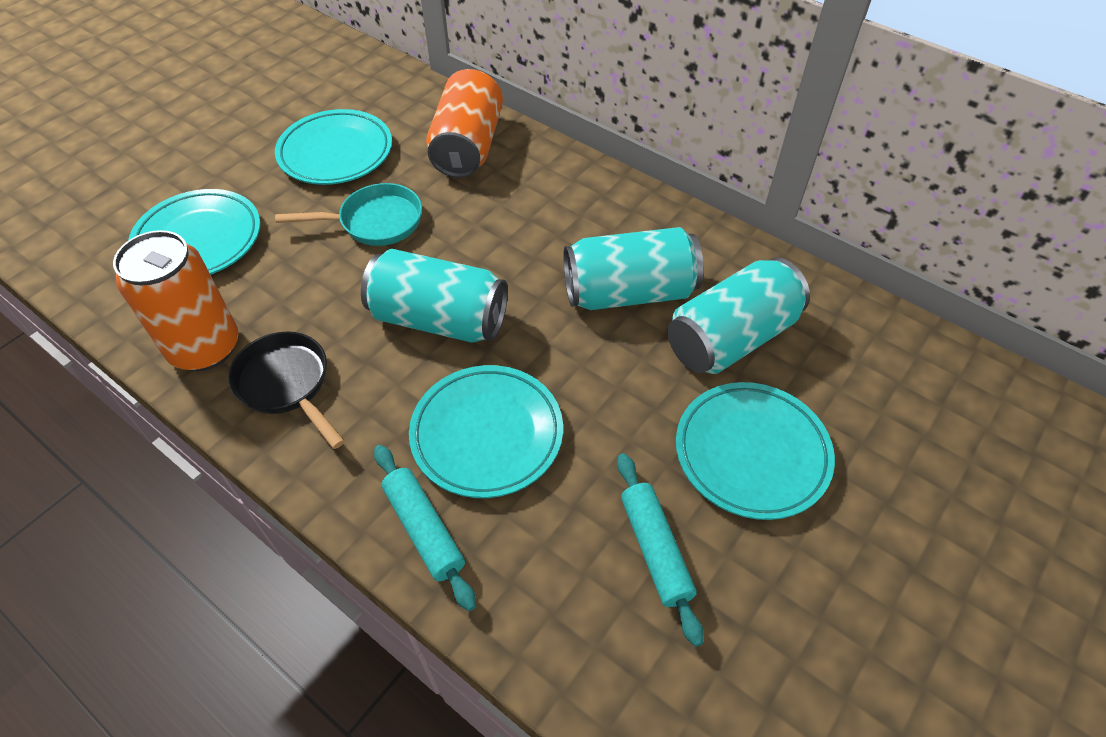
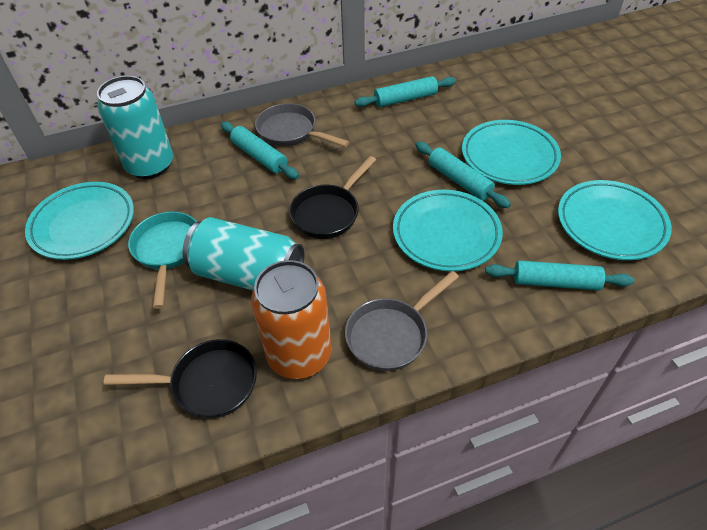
black pan: [228,332,345,449] = 1 -> [104,339,257,419] [289,156,376,239] = 2
grey pan: none = 0 -> [255,103,349,147] [345,271,459,371] = 2
orange can: [113,230,239,371] [426,69,503,178] = 2 -> [251,260,331,379] = 1
turquoise can: [361,249,508,343] [563,227,704,310] [667,258,810,374] = 3 -> [97,76,173,179] [183,217,304,291] = 2
turquoise rolling pin: [374,445,476,611] [617,453,704,647] = 2 -> [221,121,299,179] [354,76,456,107] [415,141,511,208] [485,260,634,290] = 4

